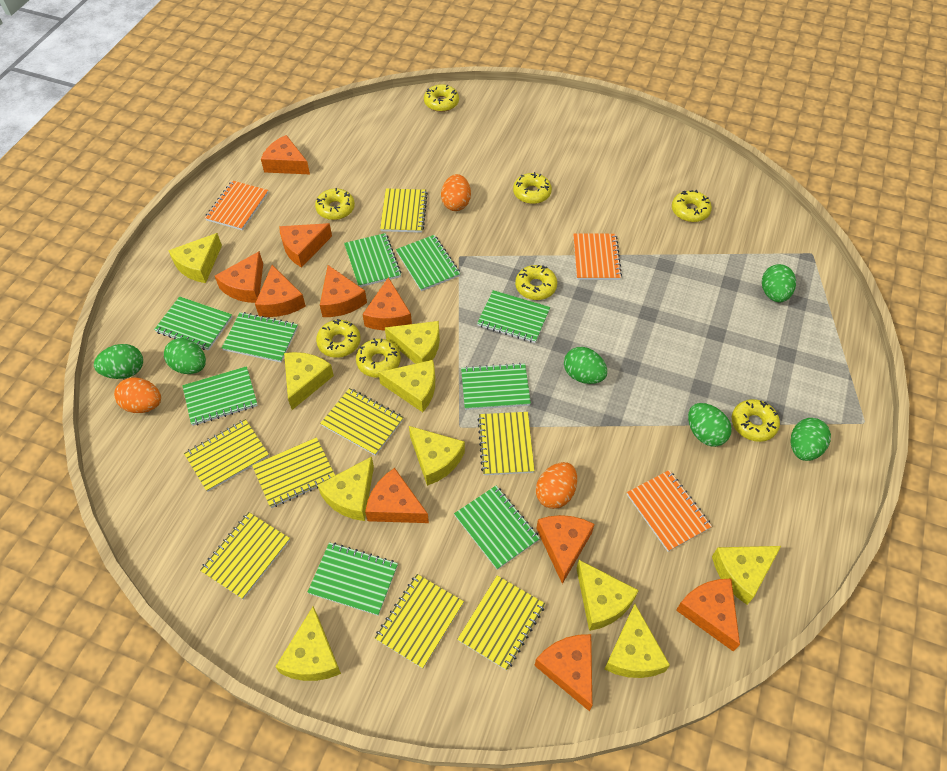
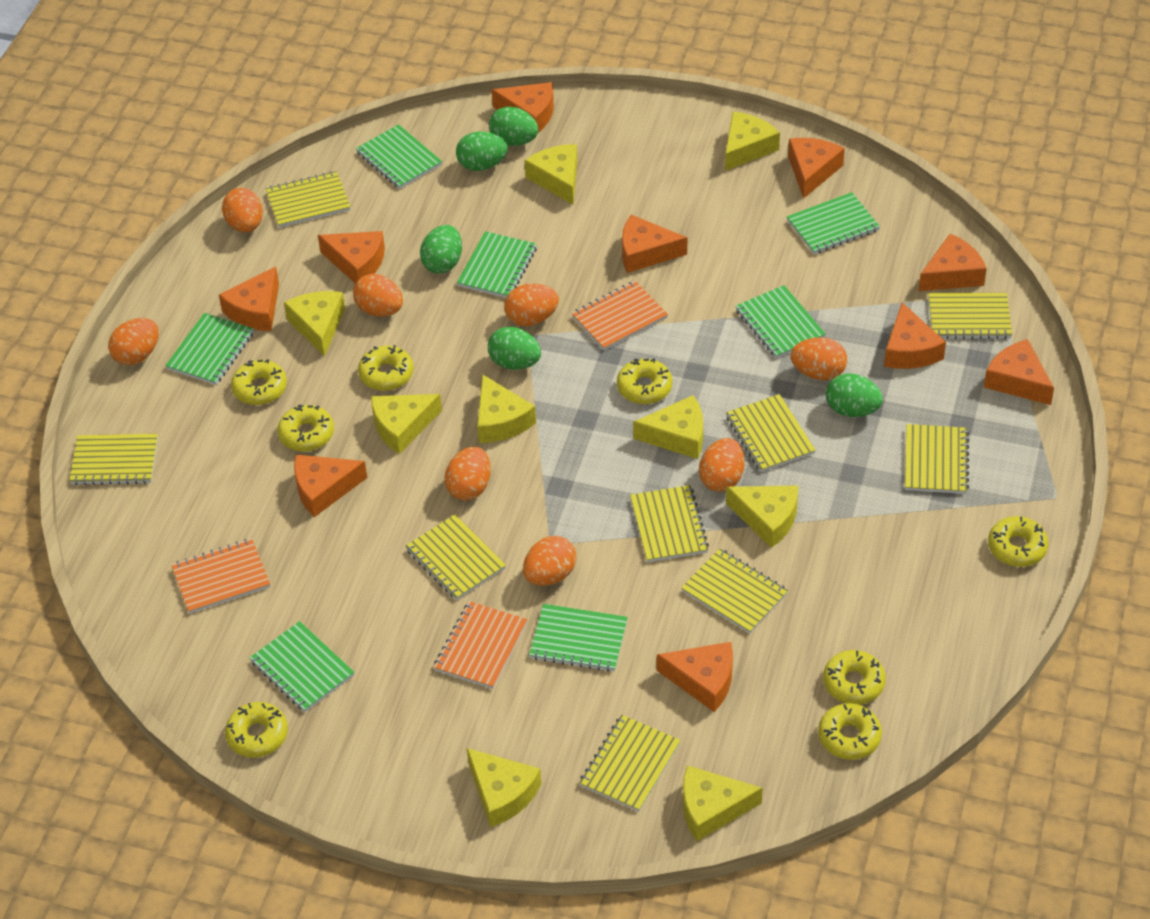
green egg: [94,344,143,379] [164,338,206,374] [564,347,607,384] [688,403,732,447] [762,264,796,302] [790,418,831,461] = 6 -> [420,225,462,274] [456,131,508,171] [488,327,541,370] [489,107,538,146] [826,373,883,417] = 5
green notebook: [154,296,232,351] [182,366,258,426] [222,312,298,363] [307,542,398,616] [344,233,401,287] [396,235,460,291] [454,486,540,570] [461,363,531,410] [477,290,550,343] = 9 -> [165,313,254,385] [249,621,355,712] [356,124,442,189] [457,231,537,298] [529,604,628,672] [735,285,826,358] [787,192,880,254] = 7
orange egg: [114,377,161,413] [441,174,471,211] [536,462,577,509] = 3 -> [108,318,159,365] [222,188,263,233] [353,274,403,317] [444,447,491,500] [504,284,559,326] [523,536,576,586] [699,438,744,492] [790,337,847,380] = 8
yellow cheese: [168,233,222,283] [275,607,341,681] [284,352,334,410] [317,456,374,521] [378,360,435,412] [385,321,440,364] [409,426,465,486] [576,560,639,631] [604,604,670,678] [712,546,781,605] = 10 -> [284,291,345,357] [371,394,442,454] [467,748,541,827] [477,374,536,443] [524,144,577,205] [633,395,703,459] [683,765,762,841] [725,112,780,171] [726,486,798,548] = 9
yellow notebook: [184,419,269,492] [200,512,290,599] [252,437,335,508] [320,388,404,456] [375,574,464,669] [380,188,428,233] [457,576,545,671] [477,412,535,475] = 8 -> [69,434,158,485] [266,171,350,228] [405,515,506,600] [579,715,681,812] [630,485,709,562] [681,548,788,634] [726,394,816,472] [905,424,969,494] [929,293,1012,339] = 9

